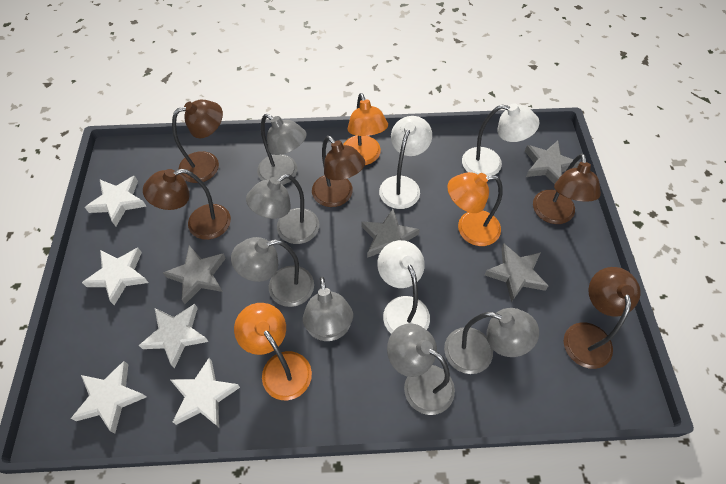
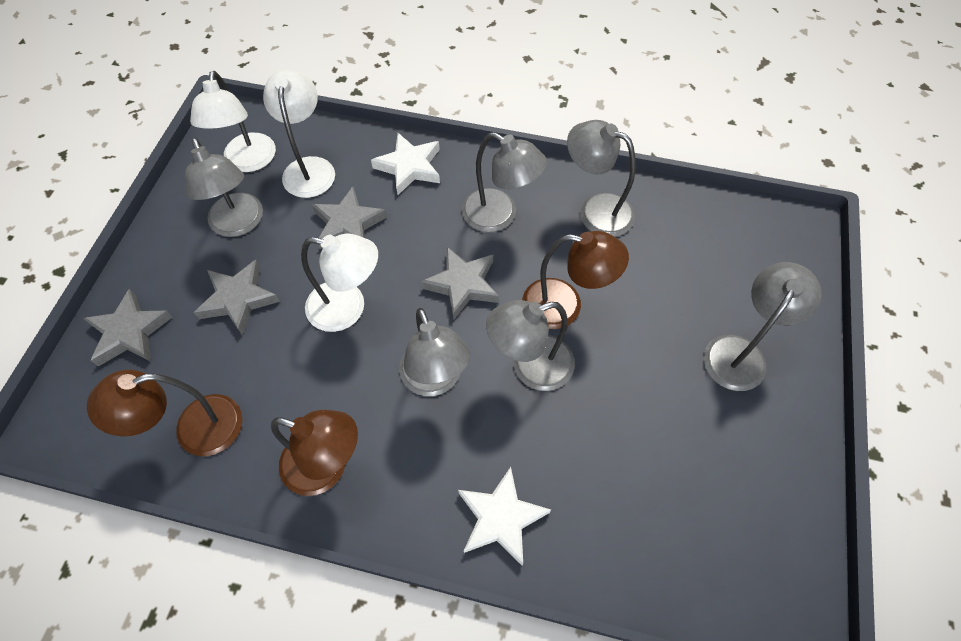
brown lamp: [143,169,231,240] [172,100,223,183] [312,136,365,207] [533,153,601,224] [564,267,641,369] = 5 -> [87,370,242,456] [271,410,358,496] [522,231,629,329] = 3
orange lamp: [234,303,312,400] [343,93,388,165] [447,172,503,246] = 3 -> none = 0
white star: [71,361,146,433] [82,248,149,305] [85,176,147,226] [139,304,209,369] [170,358,240,427] = 5 -> [371,133,440,195] [458,467,551,566] = 2

